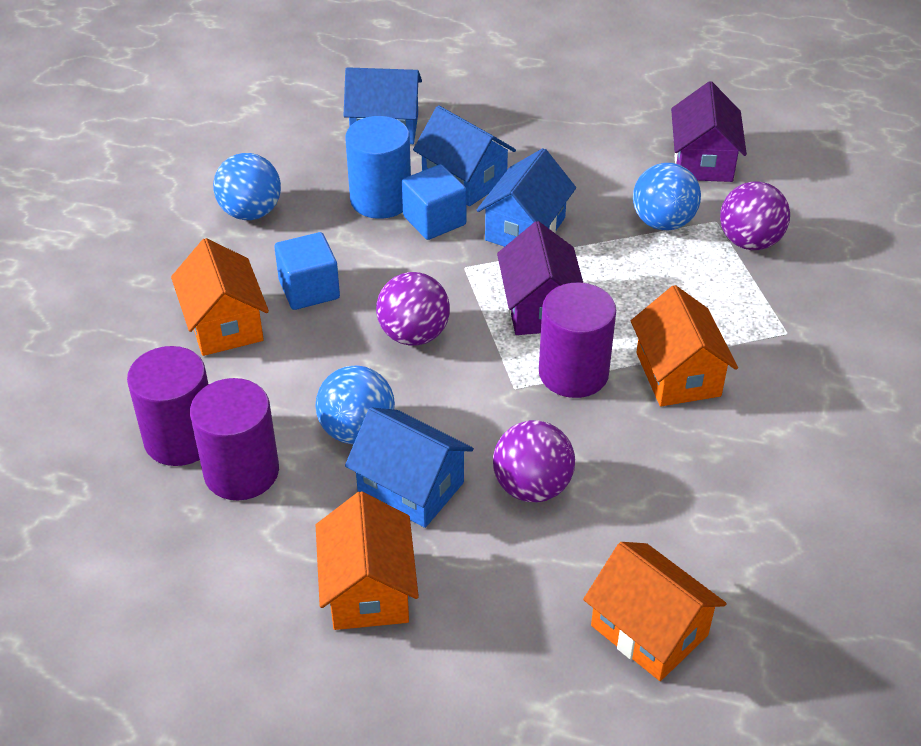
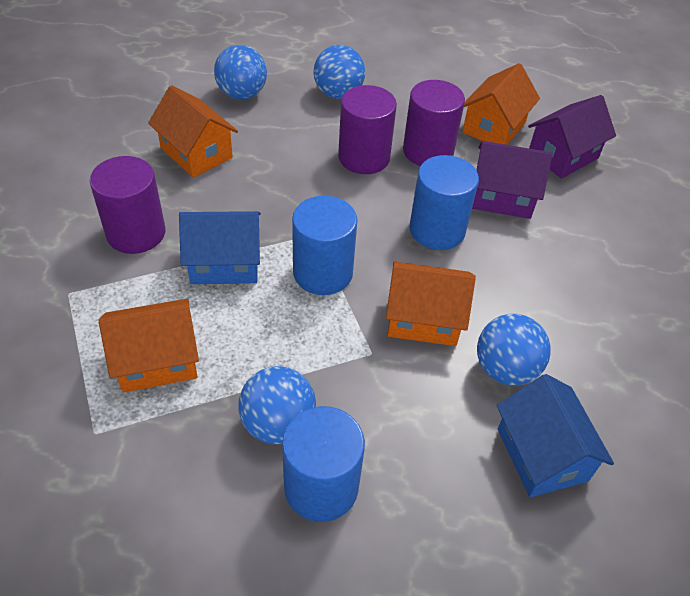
blue ball: [213,153,281,220] [315,365,395,444] [633,163,701,230] = 3 -> [214,45,267,100] [238,366,316,444] [313,45,365,99] [477,314,551,386] = 4
blue cube: [274,232,340,310] [402,164,467,240] = 2 -> none = 0
blue cylinder: [345,116,411,219] = 1 -> [282,406,365,522] [292,196,358,295] [410,155,479,250] = 3
blue house: [344,67,422,144] [345,407,474,528] [413,105,516,206] [476,148,576,247] = 4 -> [179,211,261,284] [497,374,614,497] = 2
purple ball: [376,272,450,345] [493,420,575,502] [720,181,790,250] = 3 -> none = 0

